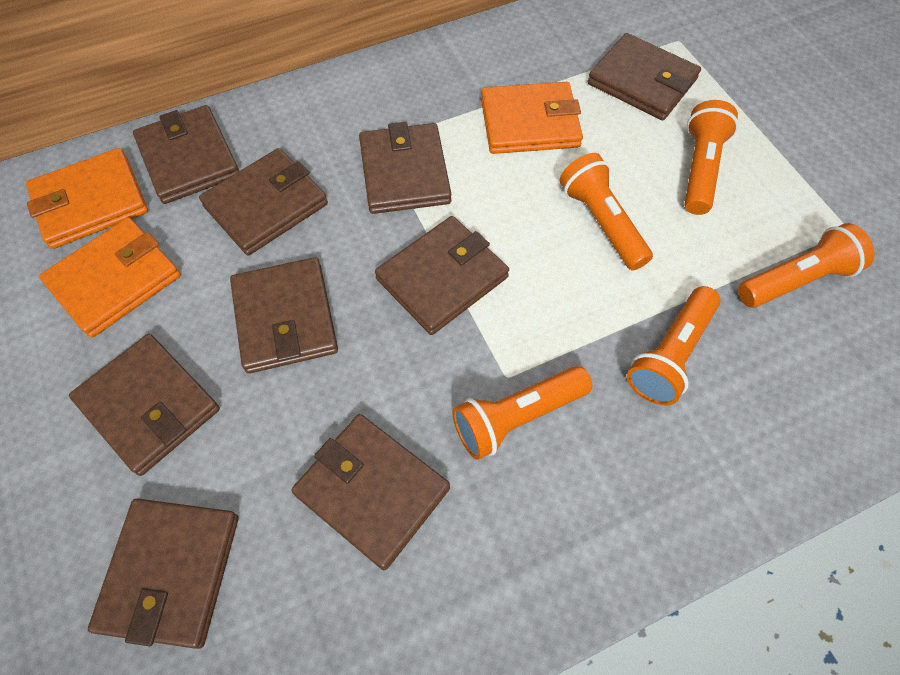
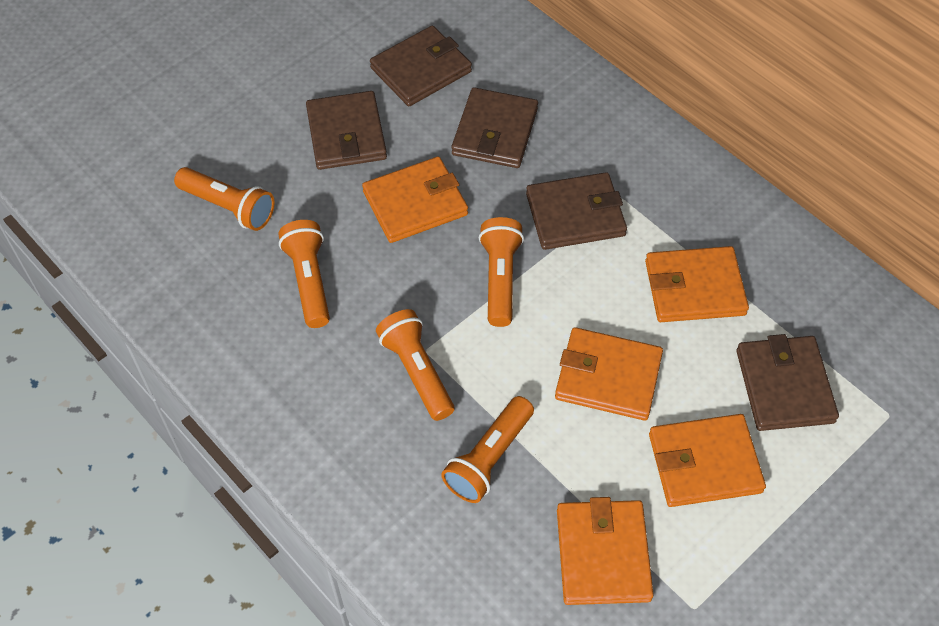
brown wallet: [69,334,220,476] [88,499,239,649] [133,105,239,204] [199,148,328,255] [230,257,338,374] [291,414,450,570] [359,122,451,214] [375,216,509,335] [588,33,701,120] = 9 -> [306,91,387,170] [370,25,472,106] [452,87,538,168] [526,172,627,250] [736,334,839,431] = 5
orange wallet: [26,148,148,249] [39,218,181,338] [481,82,583,154] = 3 -> [362,157,468,243] [555,327,663,421] [557,497,654,605] [645,246,749,322] [649,414,766,507] = 5

